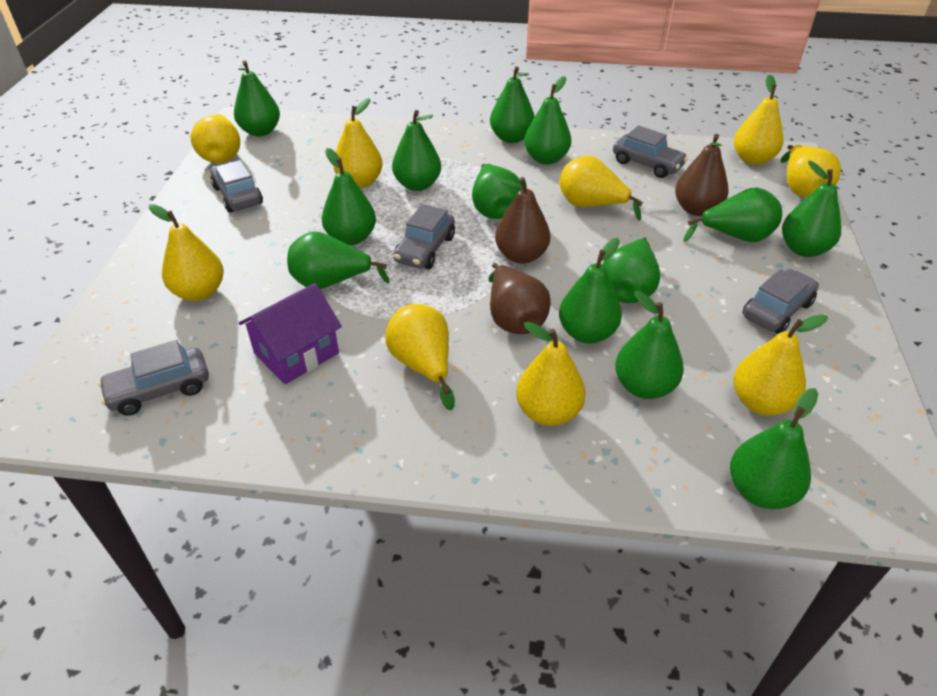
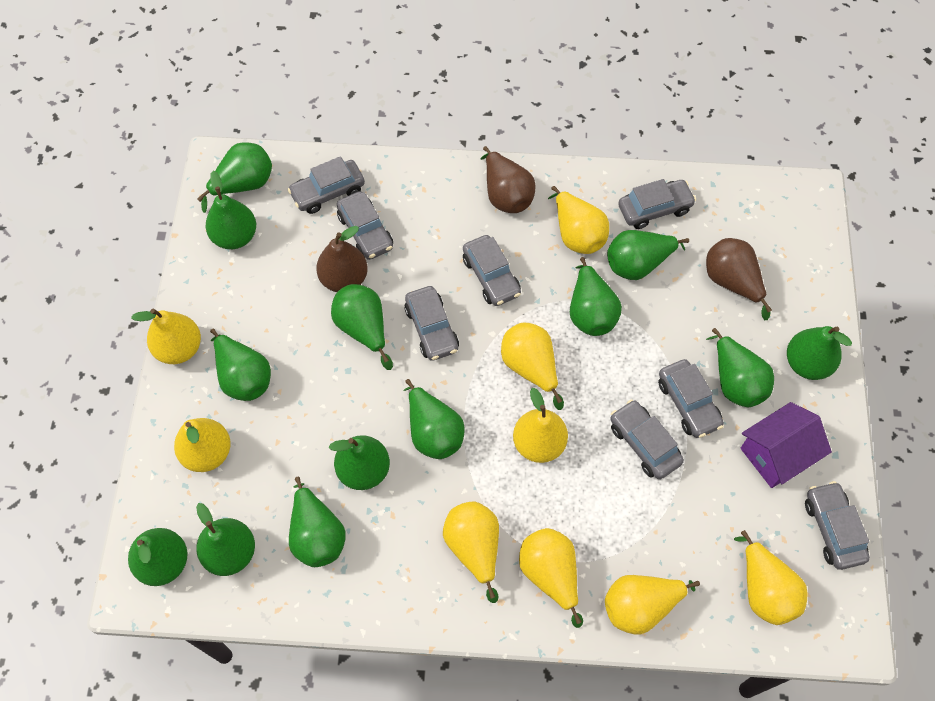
grey car: [98,340,209,416] [210,160,263,213] [393,204,455,269] [613,125,688,178] [742,269,819,334] = 5 -> [288,156,365,214] [337,191,393,260] [404,286,459,361] [463,235,521,306] [610,400,684,479] [618,179,696,229] [658,359,724,438] [805,481,870,570] = 8

